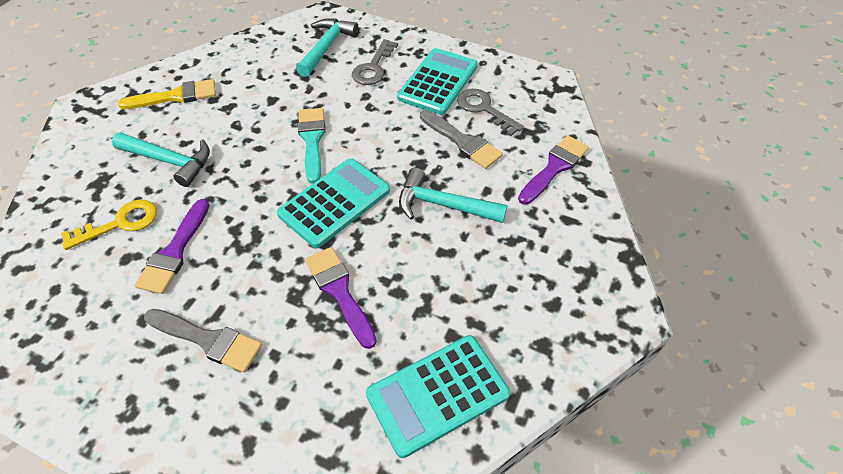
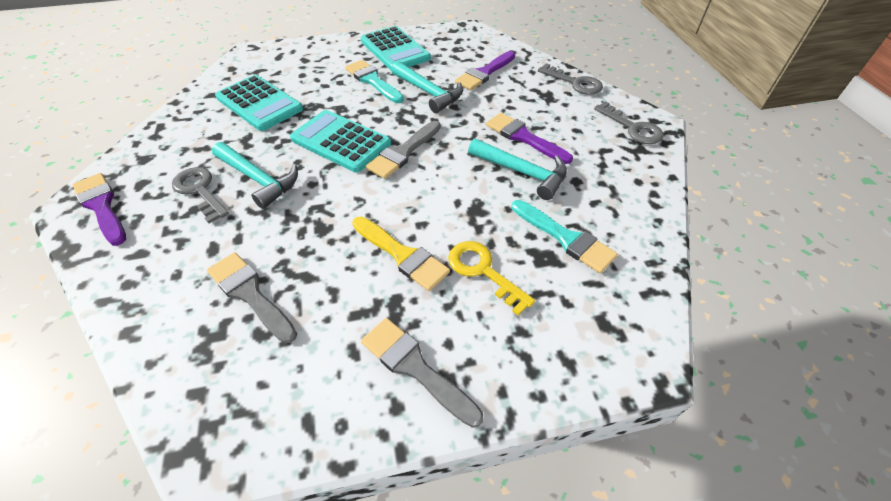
grey brush: [144,309,262,373] [420,110,503,169] = 2 -> [207,252,297,343] [361,318,483,428] [366,121,441,179] = 3
grey key: [352,39,398,85] [457,89,524,136] = 2 -> [172,167,229,223] [538,63,603,95] [594,101,663,144] = 3
turquoise brush: [298,108,326,184] = 1 -> [345,60,404,103] [512,200,618,273] = 2

